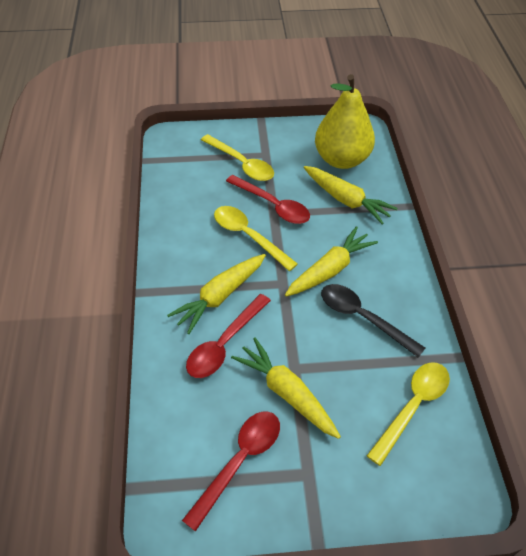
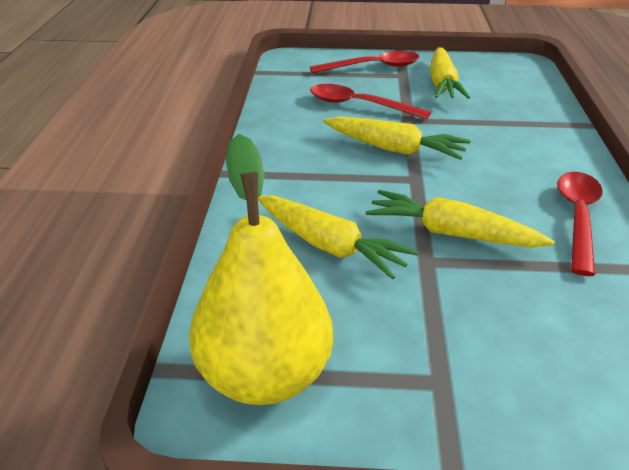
black spoon: [321,284,425,358] = 1 -> none = 0
yellow spoon: [201,134,274,181] [214,206,298,271] [367,362,450,466] = 3 -> none = 0

